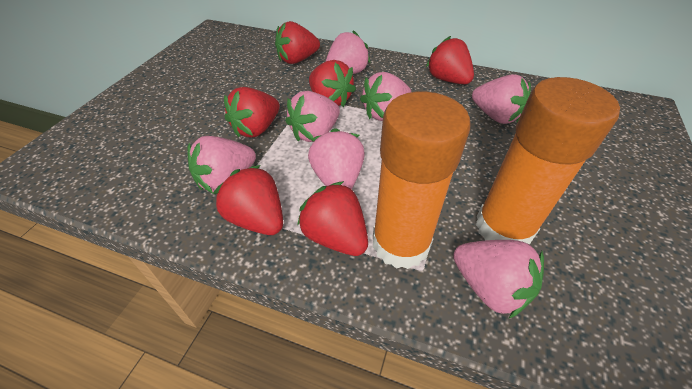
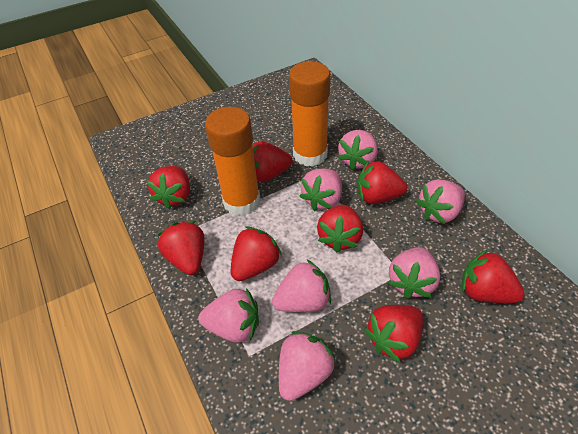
red strawberry: [213,165,283,235] [224,87,280,137] [275,21,320,64] [297,181,368,256] [309,60,356,107] [426,36,474,84] = 6 -> [147,166,190,209] [157,221,205,275] [231,226,282,281] [252,141,293,182] [317,205,363,252] [357,161,407,204] [364,305,423,363] [462,250,524,303] = 8

